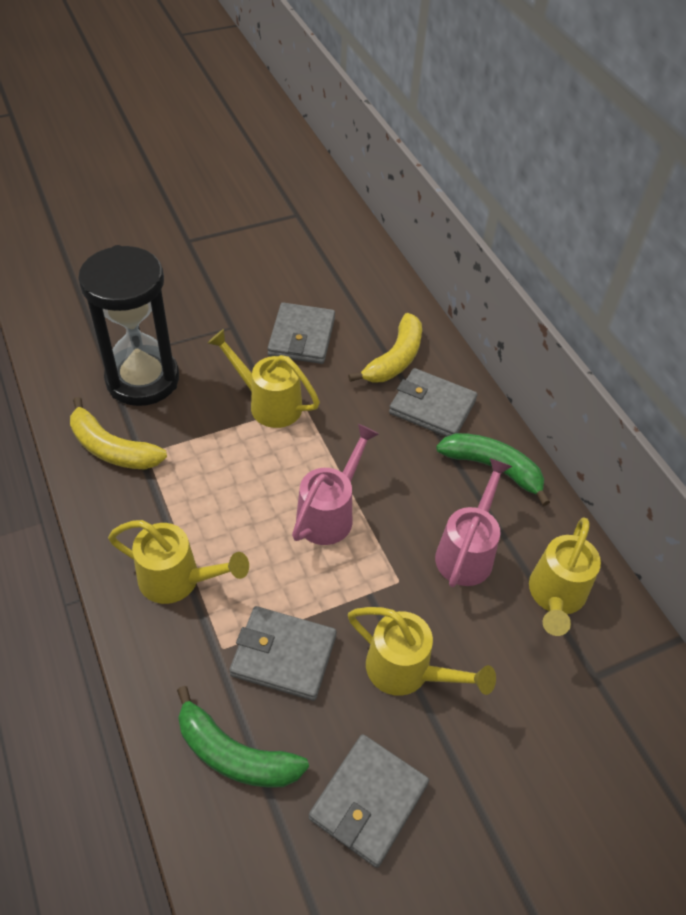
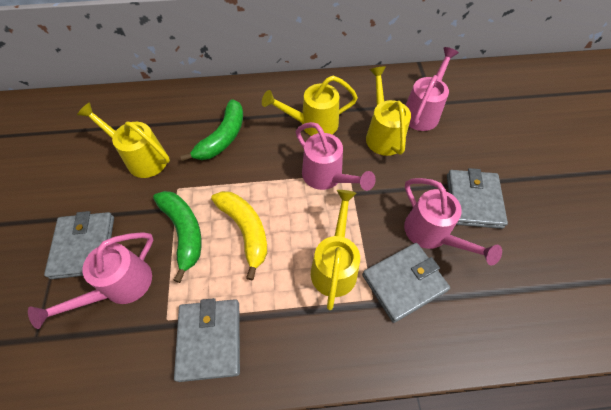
black hourglass: [78,245,179,406] = 1 -> none = 0
pink watering can: [292,424,379,545] [435,458,512,587] = 2 -> [28,232,153,329] [296,122,376,191] [404,178,502,266] [406,47,459,131] = 4
yellow banana: [70,397,167,470] [348,313,422,383] = 2 -> [211,191,267,280] = 1

